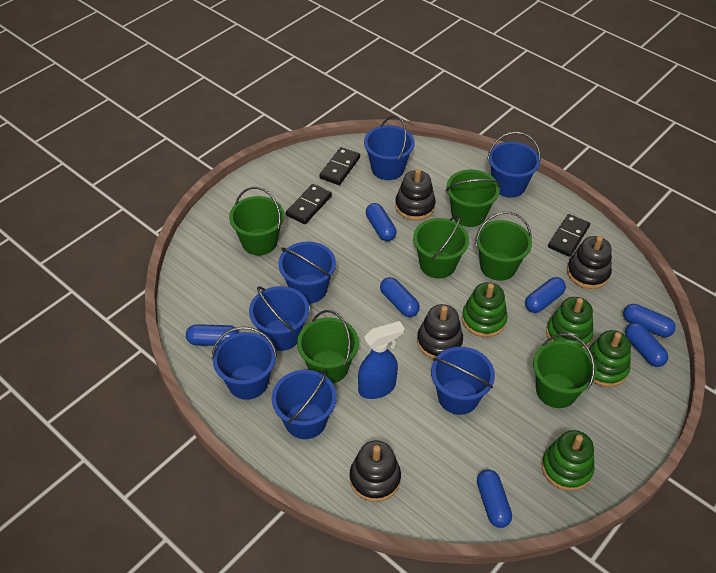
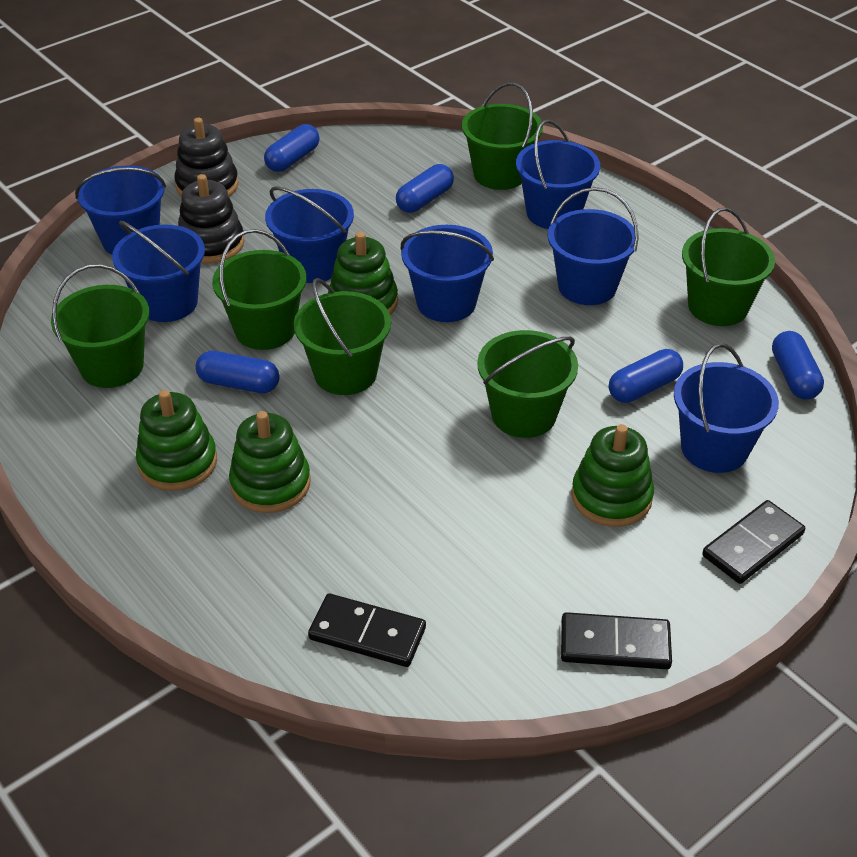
black stacking toy: [349,440,401,502] [395,169,436,220] [417,304,463,359] [567,236,612,289] = 4 -> [174,118,239,197] [178,174,244,263] = 2
blue capsule: [186,324,239,346] [366,203,397,241] [380,277,420,317] [477,469,512,528] [525,277,566,313] [623,304,676,337] [625,323,668,367] = 7 -> [196,351,280,393] [264,124,320,172] [396,164,454,213] [609,349,683,403] [772,331,824,399] = 5
blue spray bottle: [358,321,404,399] = 1 -> none = 0

